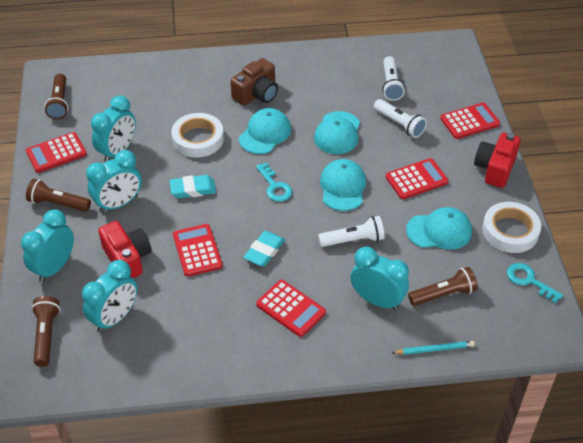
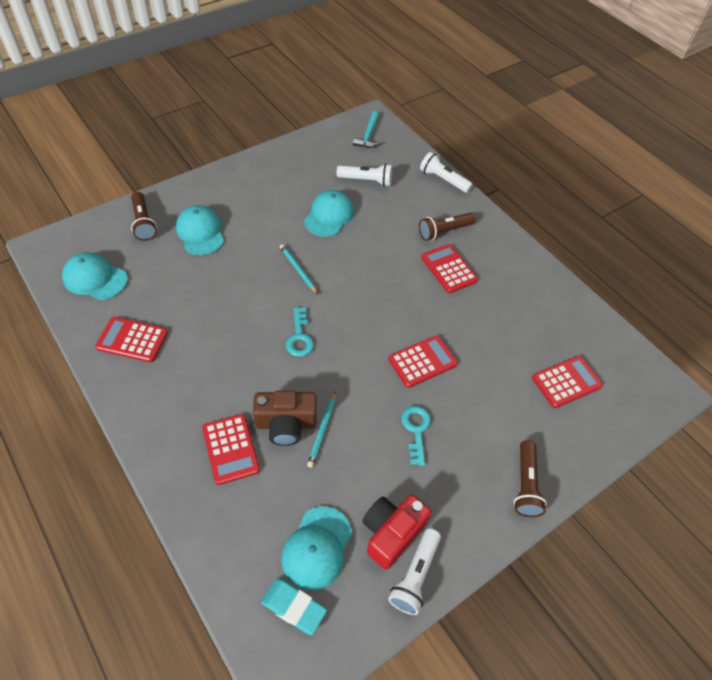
brown flashlight: [26,179,91,212] [31,296,60,367] [45,74,68,119] [408,267,478,306] = 4 -> [131,192,157,241] [419,213,476,241] [514,440,547,517] = 3
red camera: [98,221,152,278] [474,133,521,188] = 2 -> [362,494,431,570] = 1
turquoise clock: [21,209,74,282] [82,260,137,333] [86,150,142,213] [91,95,136,162] [351,246,409,310] = 5 -> none = 0
turquoise eraser: [170,175,216,198] [243,231,285,267] = 2 -> [261,579,327,635] = 1
turquoise hammer: none = 0 -> [353,111,381,148] = 1
turquoise pencil: [392,341,475,355] = 1 -> [280,244,318,294] [307,391,336,468] = 2
white tape: [171,113,224,158] [482,202,541,253] = 2 -> none = 0

